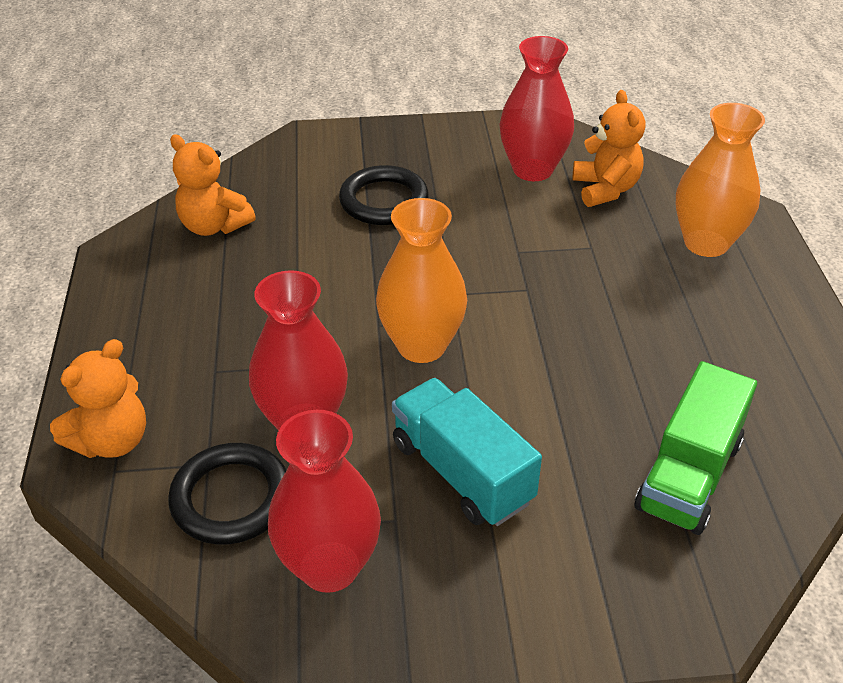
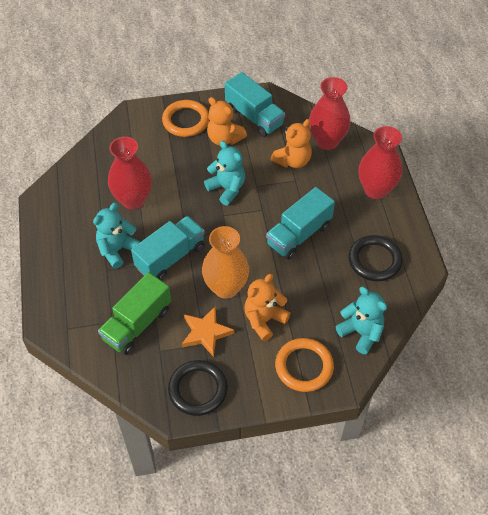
orange ring: none = 0 -> [162,100,209,137] [275,338,334,392] = 2
orange star: none = 0 -> [182,306,234,357] = 1
orange vase: [376,198,467,363] [676,103,765,257] = 2 -> [202,226,249,299] = 1
turquoise teddy bear: none = 0 -> [93,202,141,269] [204,141,245,205] [336,287,387,354] = 3
turquoise truck: [392,378,542,526] = 1 -> [131,216,205,280] [225,72,285,137] [266,187,335,260] = 3

